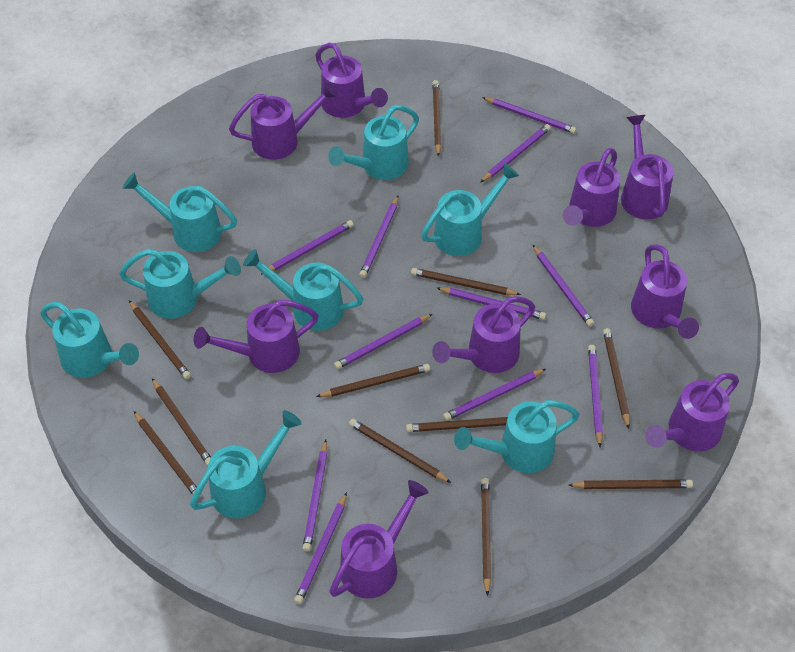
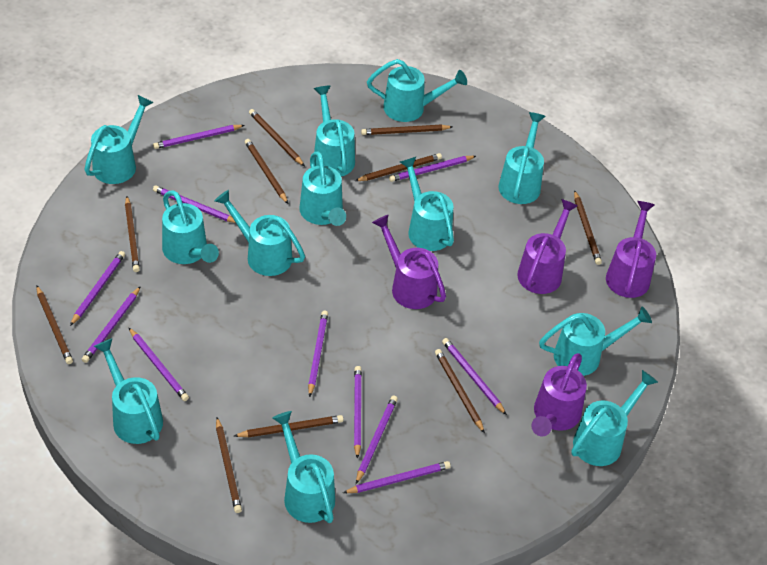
brown pencil: [129,301,191,379] [134,411,201,497] [152,378,211,466] [316,364,430,397] [349,419,451,483] [406,417,508,432] [411,268,521,295] [432,80,441,157] [481,478,491,596] [569,480,693,489] [603,328,630,429] = 11 -> [36,285,73,364] [125,196,140,272] [216,417,242,513] [234,415,344,438] [245,139,288,204] [249,109,305,166] [355,153,442,181] [361,125,452,135] [435,349,485,434] [574,190,602,265] = 10
purple watering can: [193,300,319,373] [229,82,338,160] [315,43,388,118] [329,480,429,599] [432,296,535,373] [563,148,620,227] [621,115,674,219] [631,244,699,339] [645,373,739,452] = 9 -> [372,215,446,309] [517,199,578,294] [531,353,587,436] [606,201,656,298] = 4
turquoise watering can: [40,302,139,378] [119,249,241,319] [122,172,237,252] [190,410,302,518] [243,249,363,331] [328,105,419,180] [421,163,520,256] [454,400,580,473] = 8 -> [84,95,154,184] [94,338,163,444] [162,190,219,264] [214,190,305,276] [272,411,335,523] [299,151,346,226] [314,86,355,176] [367,59,467,122] [400,157,454,251] [499,112,546,204] [539,307,652,376] [571,370,658,466] = 12

